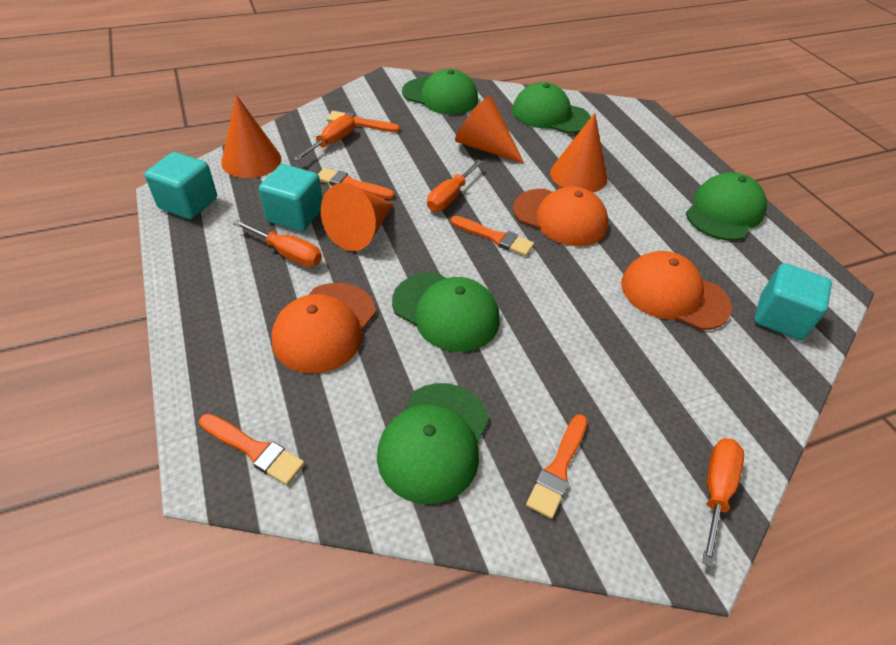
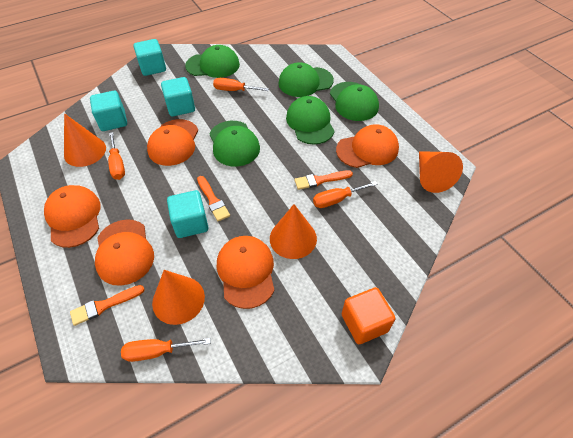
orange brush: [199,414,305,485] [318,168,395,199] [327,111,400,132] [451,216,534,256] [526,414,587,519] = 5 -> [70,285,145,326] [197,176,230,221] [294,170,353,190] = 3
orange cap: [271,283,376,374] [513,187,608,246] [621,251,732,330] = 3 -> [44,185,101,248] [95,219,154,286] [147,119,198,166] [217,236,274,309] [336,124,399,168] = 5
orange cube: none = 0 -> [342,287,395,344] = 1
turquoise cube: [145,152,217,219] [259,164,322,231] [755,263,832,340] = 3 -> [90,91,127,131] [133,39,166,76] [161,77,195,117] [167,190,208,238] = 4

